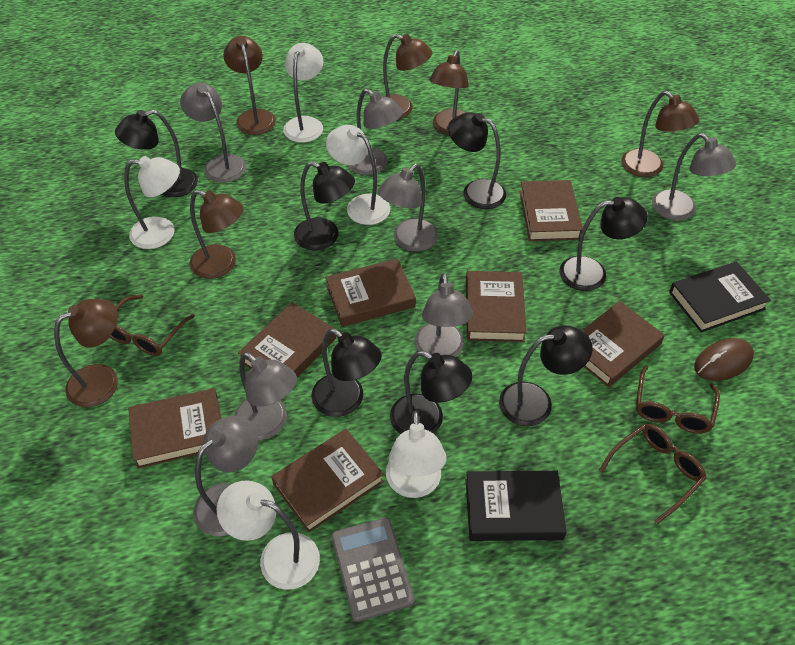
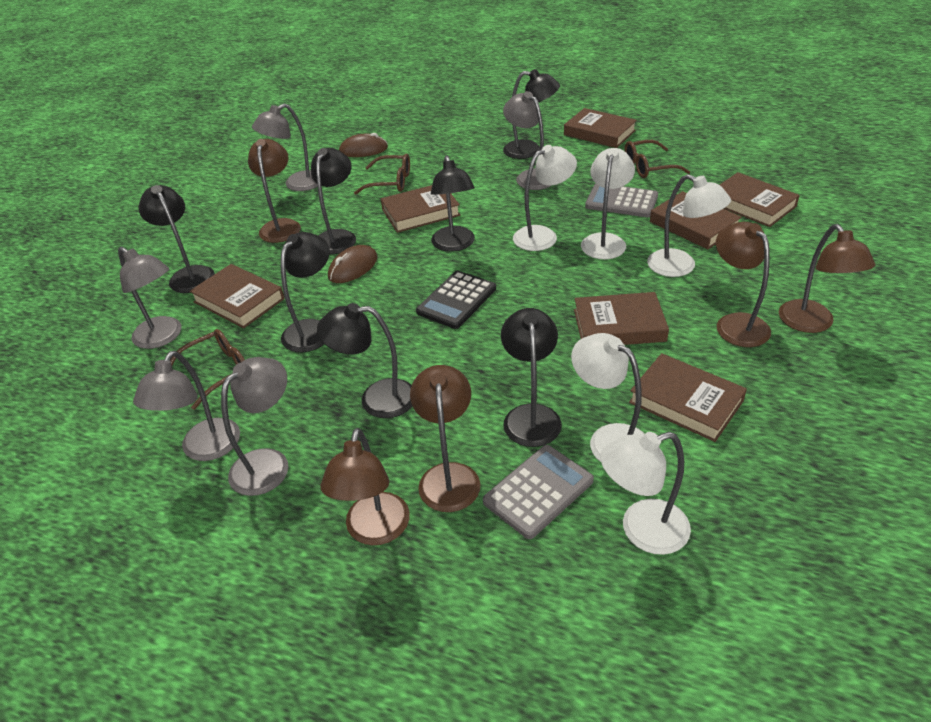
black book: [466,471,567,541] [669,261,771,332] = 2 -> none = 0
black calculator: none = 0 -> [416,271,496,329] = 1
brown lamp: [54,299,118,407] [190,190,244,279] [223,36,276,135] [382,34,432,119] [429,50,469,135] [621,91,699,177] = 6 -> [248,139,301,243] [320,428,410,545] [410,365,480,512] [716,222,771,347] [779,224,875,333] = 5
brown mouse: [694,338,754,381] = 1 -> [328,245,378,283] [339,133,388,157] = 2
grey calculator: [331,517,415,622] = 1 -> [483,445,594,539] [585,184,658,217] = 2
grey lamp: [180,83,246,183] [193,415,258,536] [234,352,297,440] [347,89,403,175] [378,164,438,252] [415,273,473,357] [652,133,736,220] = 7 -> [118,247,181,349] [133,351,240,461] [221,357,289,496] [252,103,318,191] [503,91,552,190] = 5

